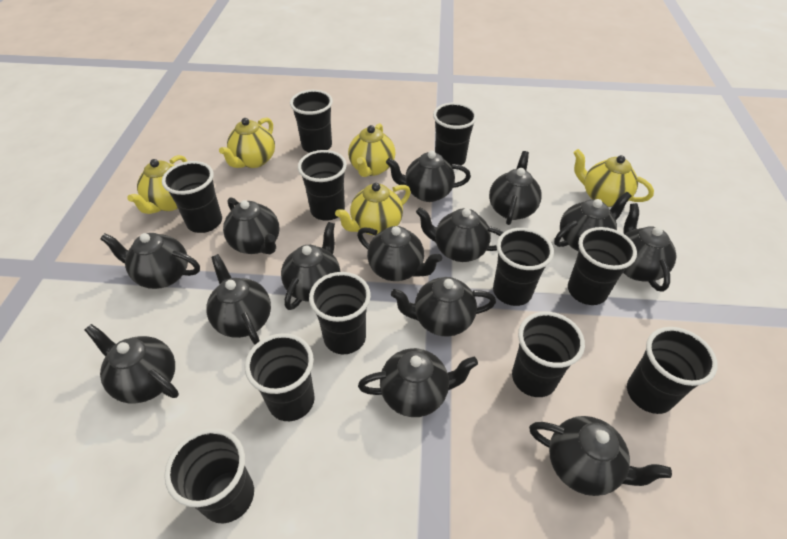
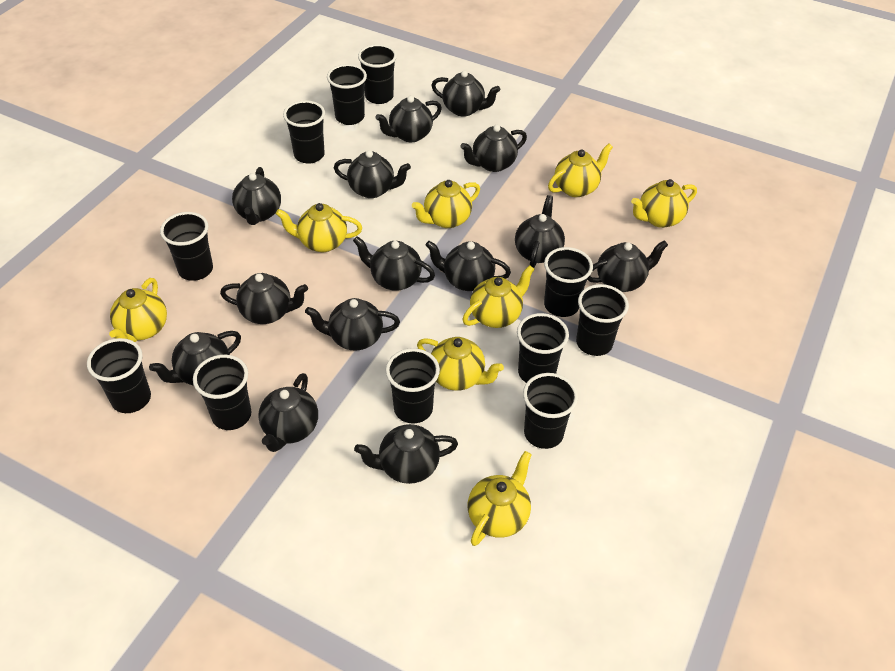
yellow teapot: [127,155,187,214] [219,118,275,168] [335,183,411,236] [348,123,395,177] [573,149,654,207] = 5 -> [109,278,167,342] [276,203,362,252] [412,180,480,228] [417,337,504,391] [462,265,534,328] [468,451,532,546] [548,144,613,197] [631,179,697,228] = 8

